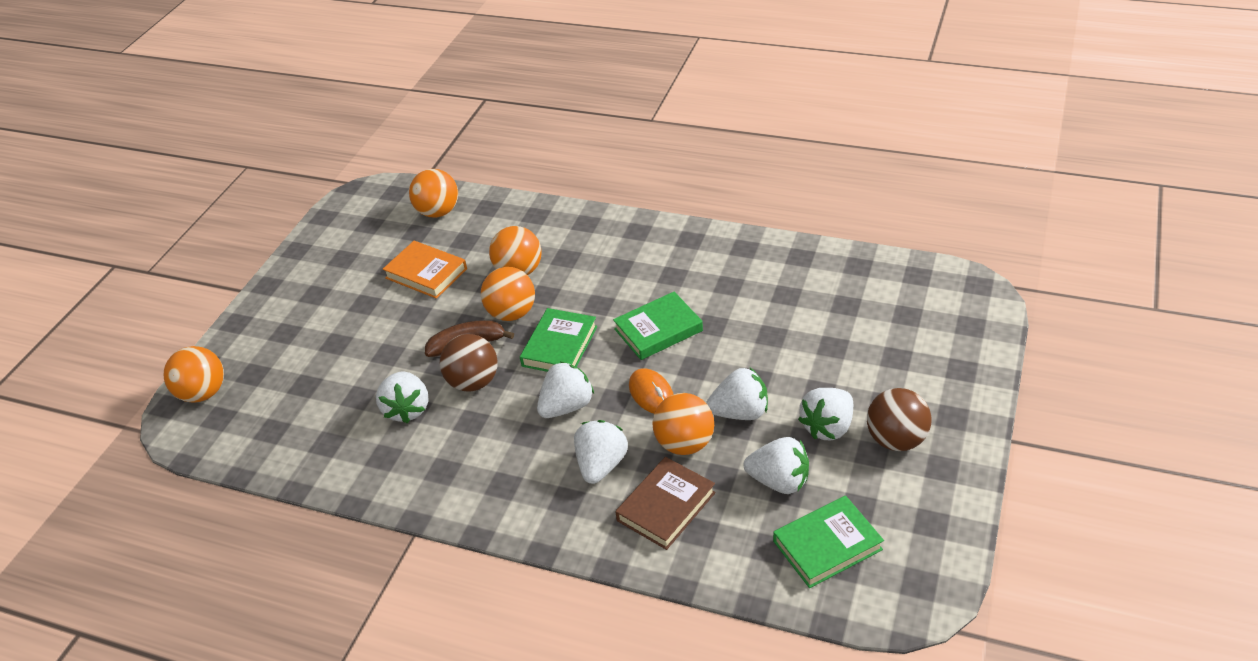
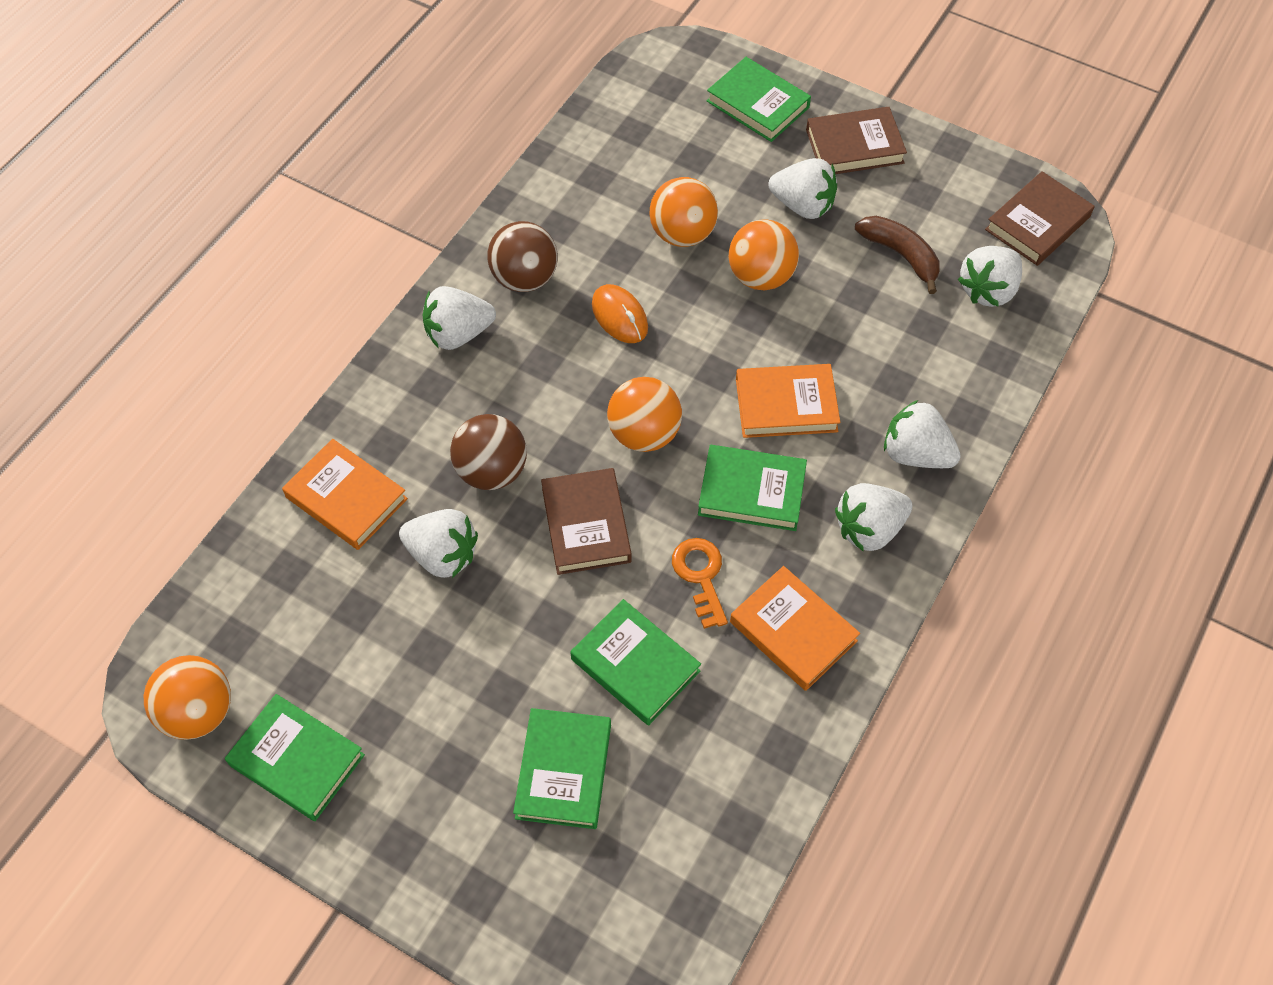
brown book: [615,457,716,550] = 1 -> [541,468,632,575] [806,107,907,174] [985,171,1094,266] = 3
green book: [520,308,597,372] [613,292,703,360] [773,496,884,588] = 3 -> [225,694,365,821] [513,708,611,829] [570,599,701,726] [698,445,807,531] [707,57,811,142] = 5
orange ball: [163,346,224,403] [409,169,458,218] [481,267,535,321] [489,226,542,275] [652,393,714,455] = 5 -> [144,655,231,740] [607,377,682,452] [649,177,718,247] [729,219,799,291] = 4
orange book: [383,241,467,299] = 1 -> [282,439,408,550] [730,566,860,691] [736,364,840,438] = 3
orange key: none = 0 -> [672,538,728,629] = 1

